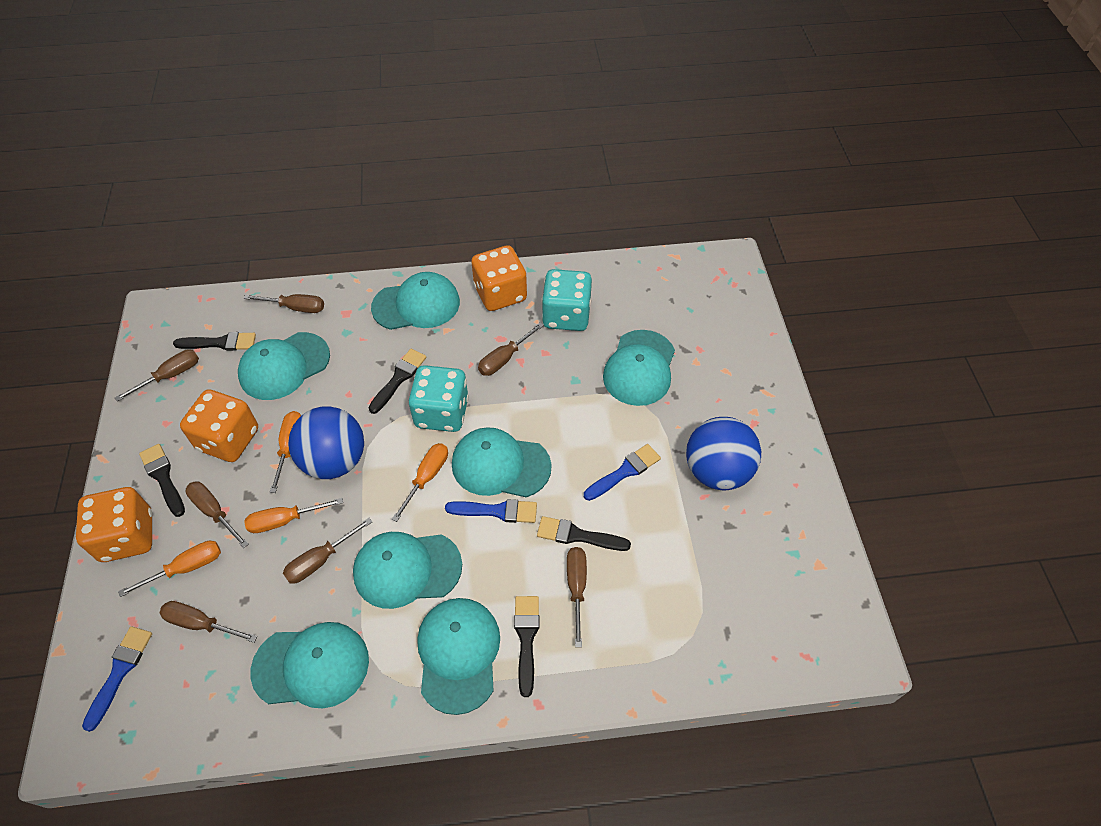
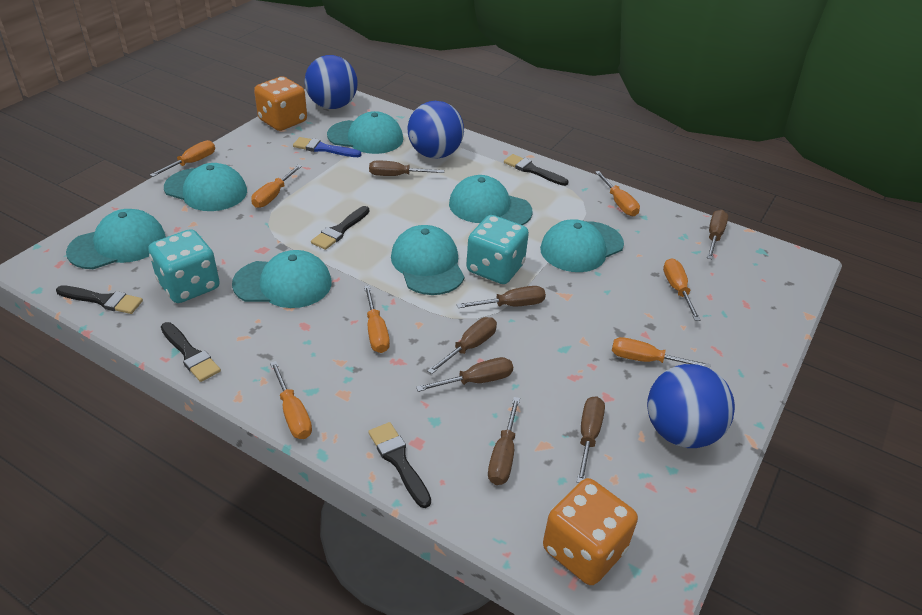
blue ball: [288,406,364,479] [686,417,761,490] = 2 -> [305,55,358,109] [408,101,464,159] [647,364,735,448] = 3
blue brush: [82,627,152,732] [445,499,537,523] [584,444,661,501] = 3 -> [293,137,361,157] = 1
orange dice: [76,487,152,562] [180,389,258,462] [471,245,527,311] = 3 -> [254,77,307,131] [543,478,638,585] = 2
orange screwdriver: [118,541,221,597] [244,498,343,533] [270,411,301,493] [392,443,448,522] = 4 -> [150,140,215,177] [251,165,302,208] [270,361,312,439] [364,285,390,353] [595,171,640,216] [612,337,710,369] [663,258,701,321] = 7

